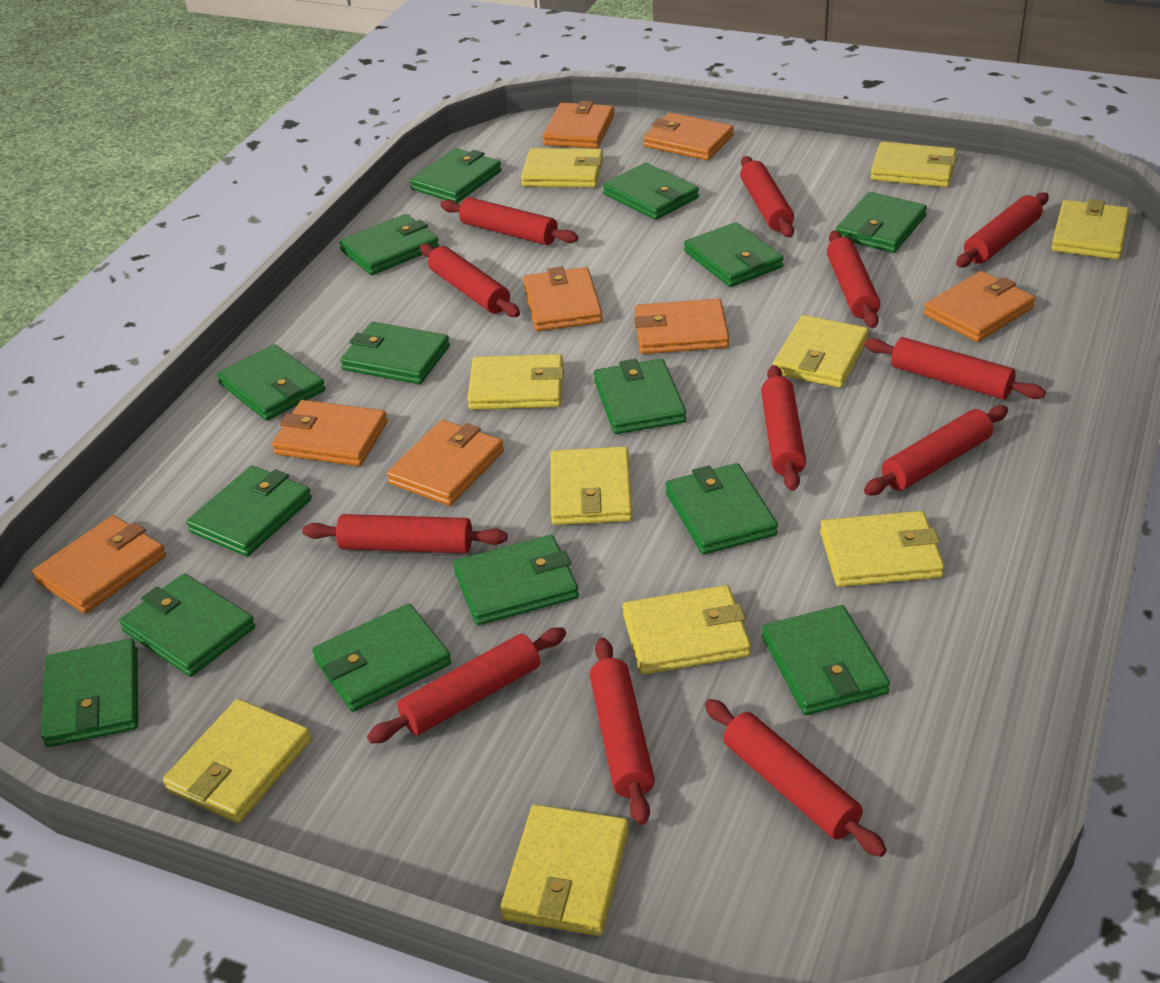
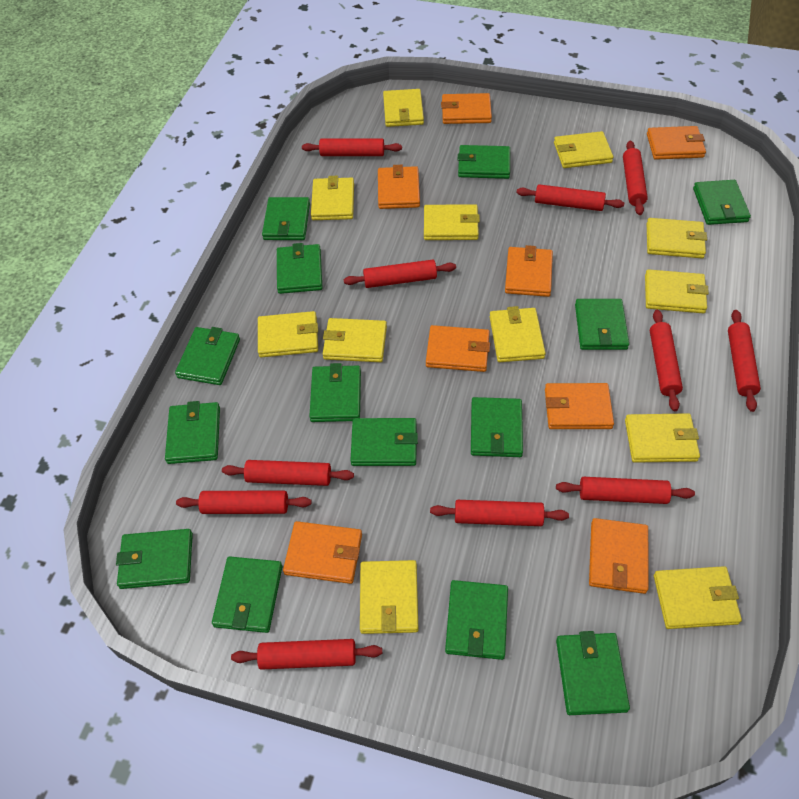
green wallet: [41,639,138,747] [119,573,255,677] [186,465,312,557] [217,344,325,421] [312,603,451,712] [339,214,439,275] [340,322,450,384] [410,148,502,203] [453,535,579,625] [594,359,686,434] [603,163,699,220] [666,463,778,555] [684,222,784,287] [762,605,890,715] [836,192,927,253] = 15 -> [116,529,193,589] [165,401,220,464] [175,327,240,385] [212,556,282,633] [262,197,310,240] [277,243,322,294] [309,363,361,422] [350,418,418,466] [445,580,508,660] [457,145,510,179] [471,397,523,457] [556,631,630,715] [575,299,629,350] [693,180,751,225] = 14
red rolling pin: [302,514,507,554] [367,627,566,743] [420,244,520,317] [440,197,578,245] [590,638,655,825] [705,699,887,857] [740,156,794,238] [761,365,806,491] [827,231,880,328] [864,337,1046,400] [864,405,1008,495] [956,192,1049,267] = 12 -> [176,491,311,514] [222,460,354,486] [231,639,382,670] [302,138,402,156] [344,260,456,288] [430,500,569,526] [516,184,624,211] [556,477,695,504] [623,141,648,215] [650,310,683,411] [728,310,761,412] = 11
yellow wallet: [163,699,311,823] [467,354,564,410] [500,805,629,936] [521,148,603,188] [551,446,633,525] [623,585,751,674] [773,315,869,388] [820,511,944,587] [870,142,957,187] [1051,199,1129,260] = 10 -> [258,311,318,357] [311,176,354,220] [323,318,387,362] [360,560,419,634] [383,89,424,127] [424,204,480,240] [490,306,546,362] [554,131,613,168] [625,413,700,463] [645,269,709,313] [647,218,707,258] [654,566,742,629] = 12

